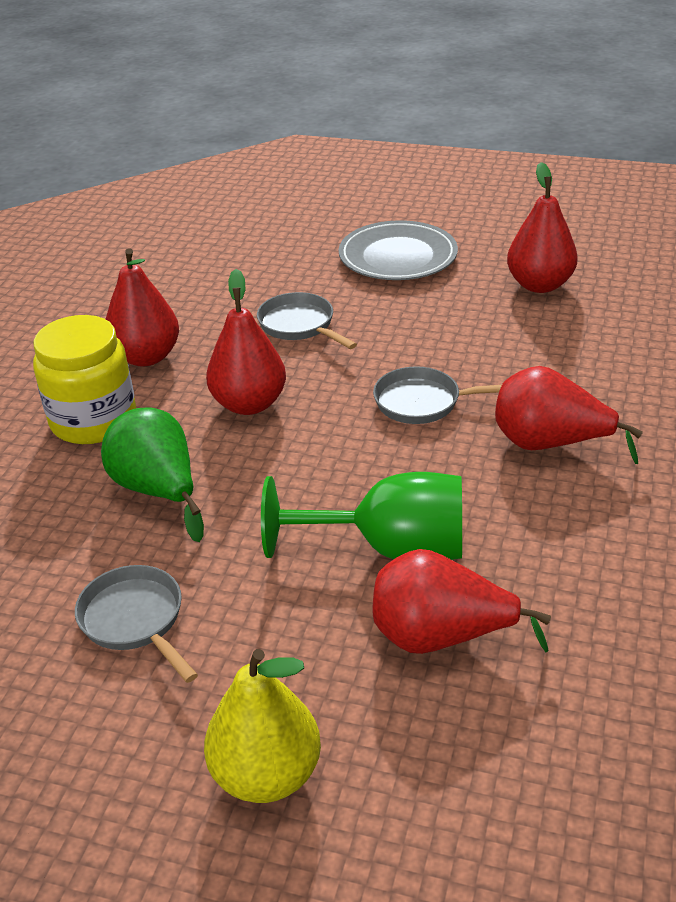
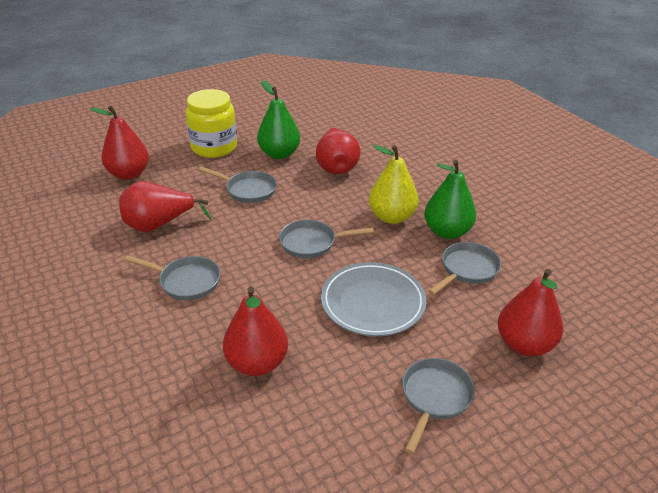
green goblet: [261,472,462,560] = 1 -> none = 0
green pear: [101,408,204,542] = 1 -> [257,80,300,159] [424,160,476,239] = 2
grey pan: [75,565,198,683] [257,292,357,349] [373,366,502,424] = 3 -> [124,255,220,301] [199,167,277,203] [279,220,374,258] [402,358,475,454] [428,242,501,295] = 5

